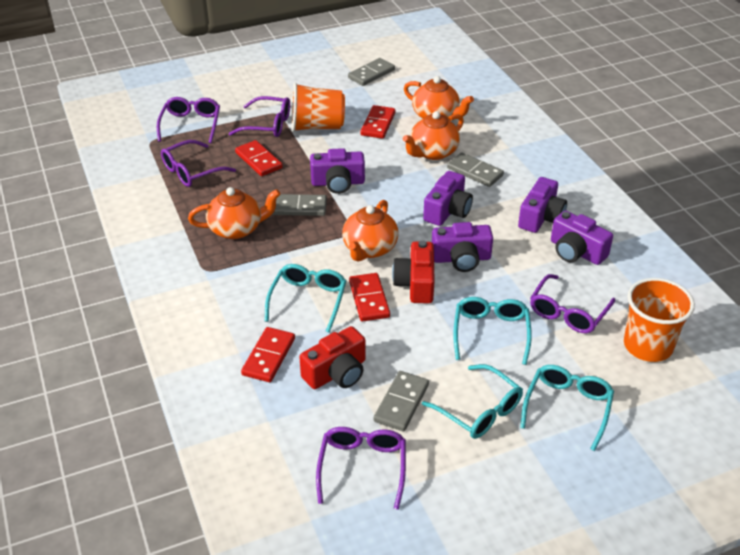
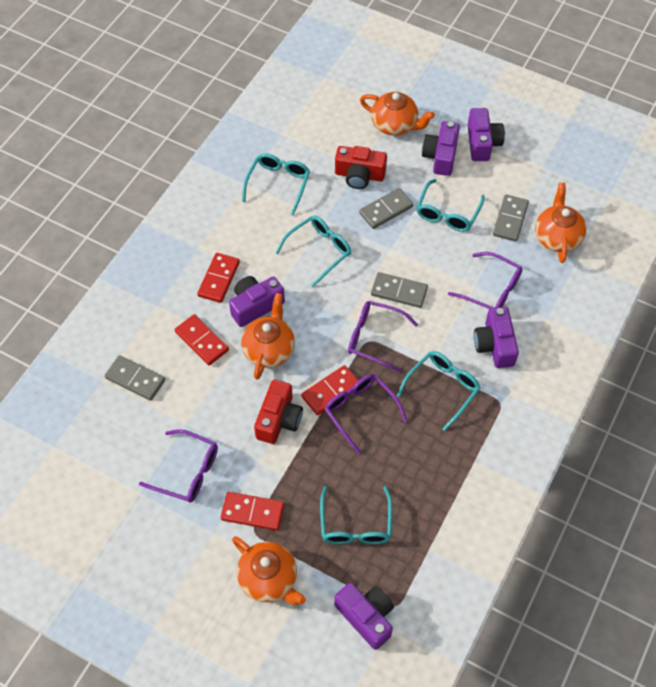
orange cup: [291,82,345,132] [624,278,695,362] = 2 -> none = 0
purple glasses: [157,97,220,143] [161,140,236,187] [229,96,290,137] [316,427,406,510] [530,274,615,334] = 5 -> [139,429,218,503] [324,374,407,455] [348,301,418,372] [448,252,523,309] = 4
turquoise glasses: [265,264,346,333] [422,364,523,439] [453,297,532,365] [520,365,614,451] = 4 -> [242,153,310,215] [275,216,351,287] [320,486,392,544] [397,351,480,431] [416,179,485,232] = 5

